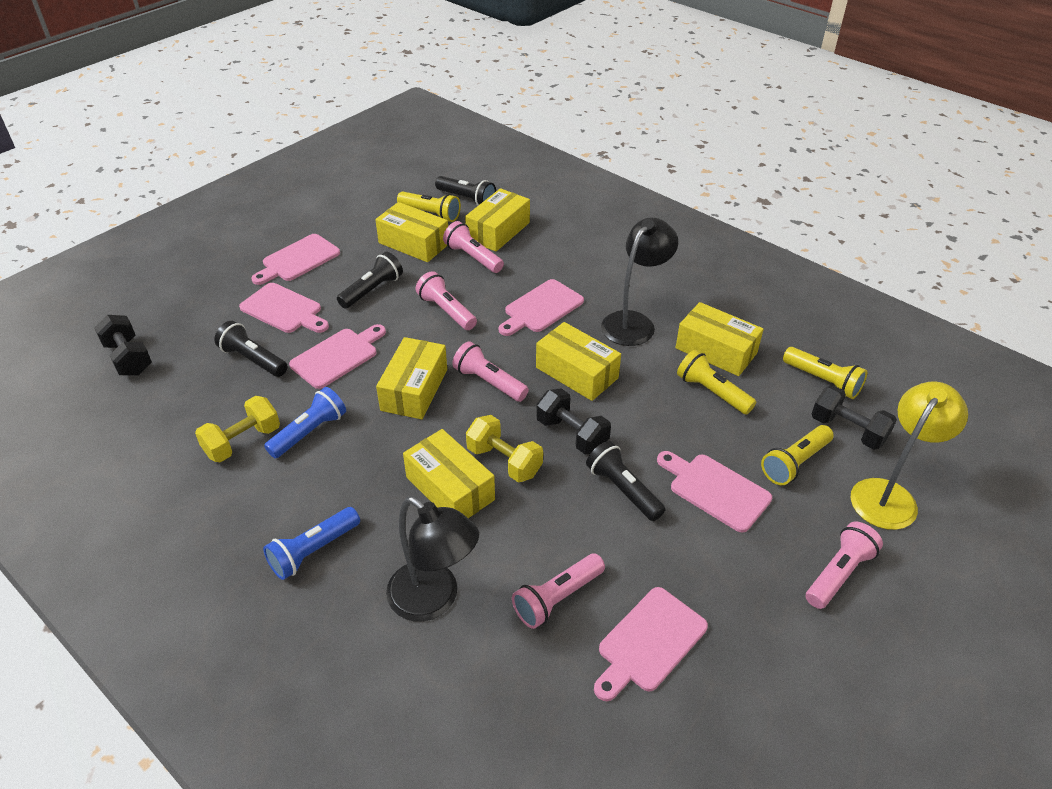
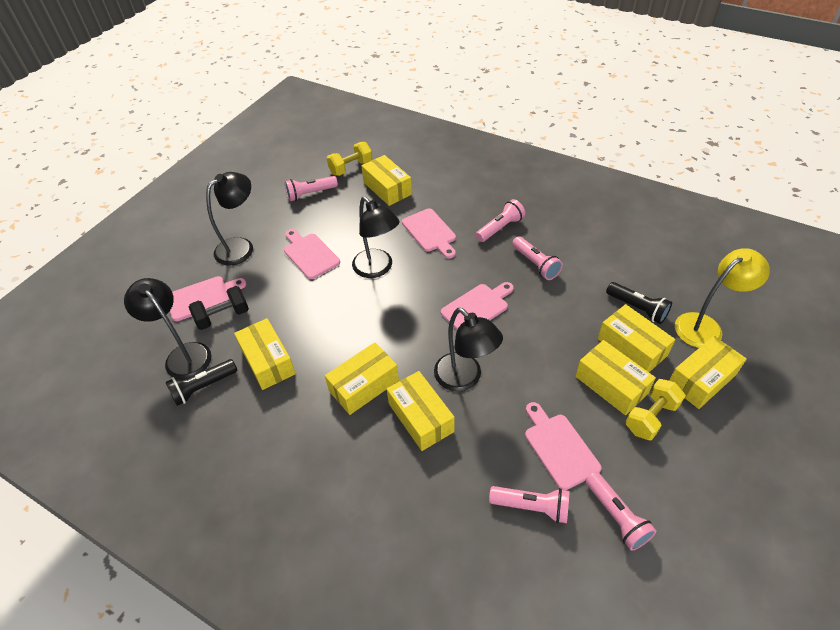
black dumbbell: [94,315,152,376] [536,388,611,455] [812,385,897,449] = 3 -> [189,286,249,330] = 1
black flashlight: [214,321,287,377] [337,252,403,309] [435,176,496,206] [586,441,666,521] = 4 -> [166,359,237,406] [606,282,672,324] = 2
black lamp: [386,497,479,622] [601,217,678,346] = 2 -> [124,278,211,379] [206,172,253,266] [352,196,399,278] [434,308,503,392] = 4
blue flashlight: [263,507,360,580] [264,387,346,458] = 2 -> none = 0
pink cutting board: [239,283,329,333] [251,234,340,285] [289,324,386,389] [498,279,584,336] [594,587,708,701] [657,451,772,533] = 6 -> [170,276,246,321] [284,229,340,279] [402,208,456,258] [441,282,514,330] [525,402,602,490] = 5
yellow box: [375,202,448,262] [376,337,447,419] [403,429,495,518] [465,188,530,252] [536,322,621,401] [676,302,764,376] = 6 -> [234,318,296,390] [325,342,399,415] [361,155,412,206] [387,371,455,451] [575,340,656,415] [598,304,675,372] [669,336,747,409] = 7
yellow flashlight: [397,191,461,222] [677,350,756,415] [761,425,834,485] [783,347,867,399] = 4 -> none = 0

